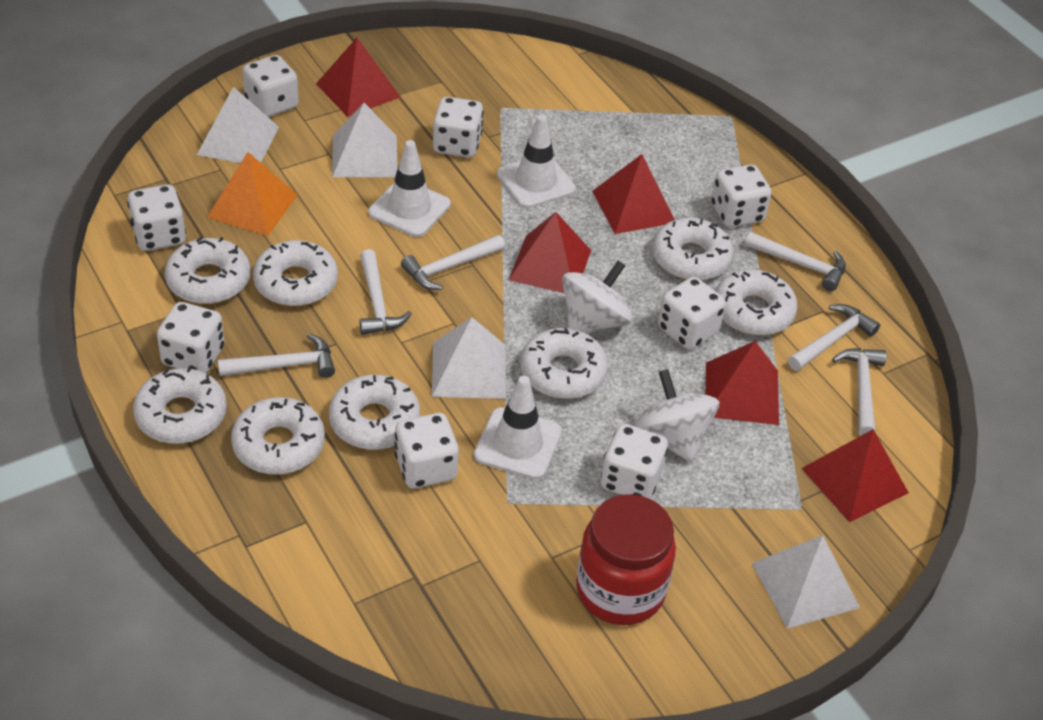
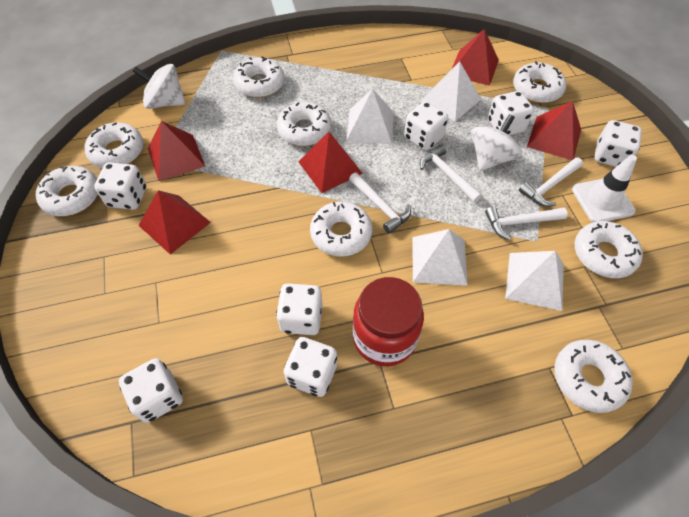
orange pyramid: [207,152,297,236] = 1 -> none = 0
white dice: [127,184,186,251] [157,302,224,373] [242,55,299,117] [395,413,459,488] [433,97,484,157] [601,424,668,499] [658,277,726,350] [711,165,771,227] = 8 -> [94,162,146,210] [119,358,183,423] [276,283,323,335] [284,337,337,397] [404,101,448,151] [488,91,534,135] [594,120,642,167] = 7
white hammer: [218,334,335,378] [359,249,412,335] [401,235,505,290] [745,232,846,291] [788,304,880,371] [832,348,887,435] = 6 -> [349,173,411,234] [420,144,482,203] [485,207,568,240] [519,157,583,206] = 4
white traffic cone: [368,140,451,237] [474,376,562,479] [497,114,576,208] = 3 -> [572,155,637,222] = 1

